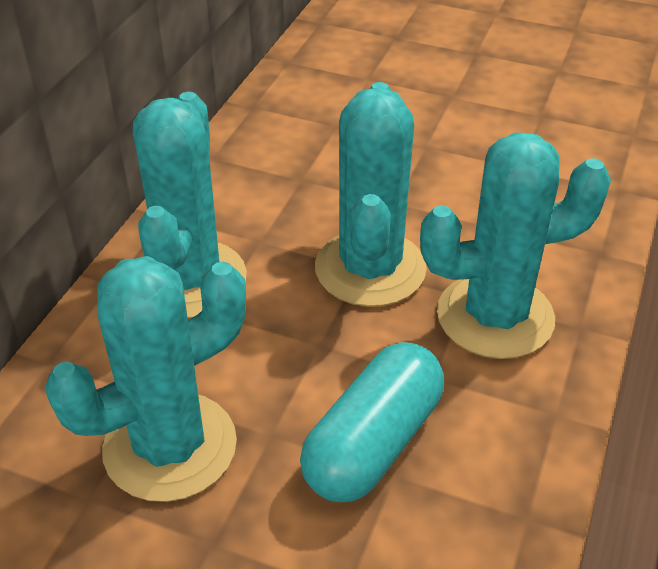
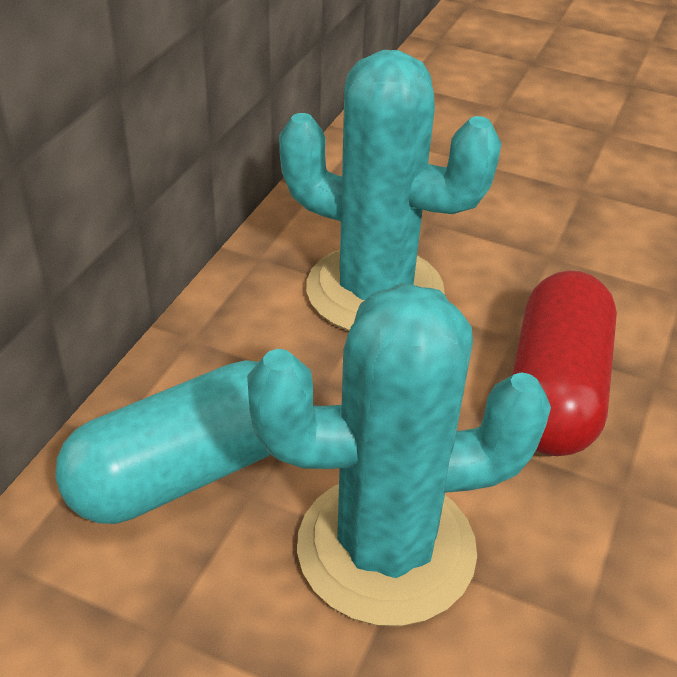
red capsule: none = 0 -> [512,270,617,456] = 1
turquoise cactus: [45,256,246,502] [133,92,247,318] [315,82,427,307] [420,132,611,359] = 4 -> [247,283,551,626] [279,50,502,331] = 2

